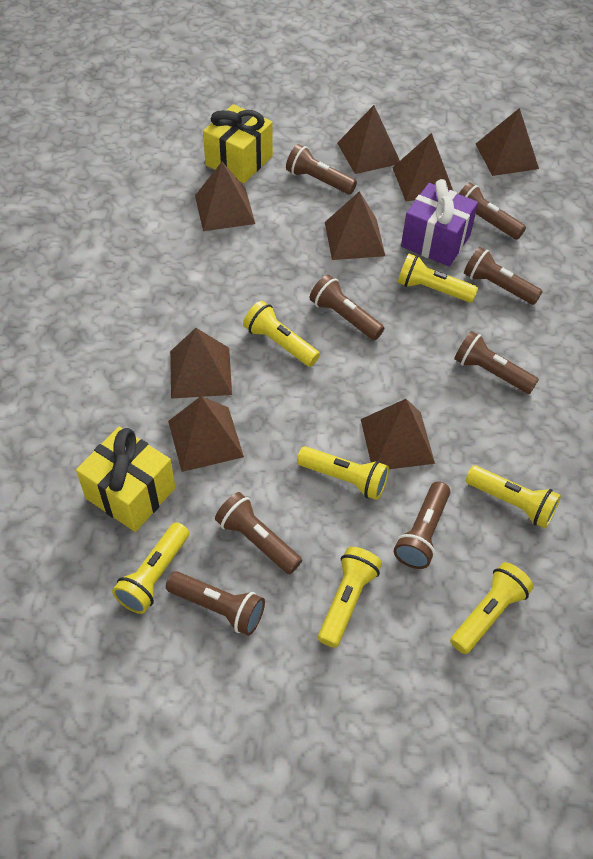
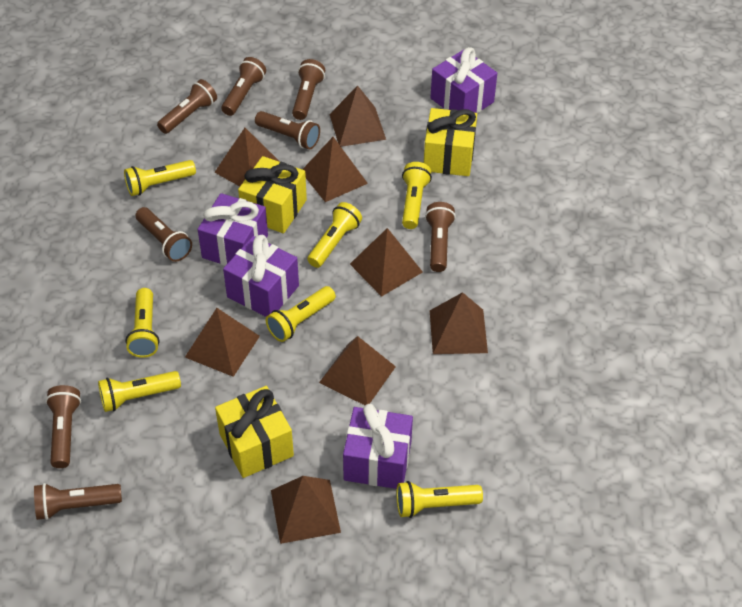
purple gift: [401,179,478,266] = 1 -> [197,193,268,266] [223,235,299,317] [343,404,413,489] [430,47,497,114] = 4
yellow gift: [76,427,176,532] [203,104,273,183] = 2 -> [215,386,294,478] [238,156,307,233] [424,108,477,176] = 3

